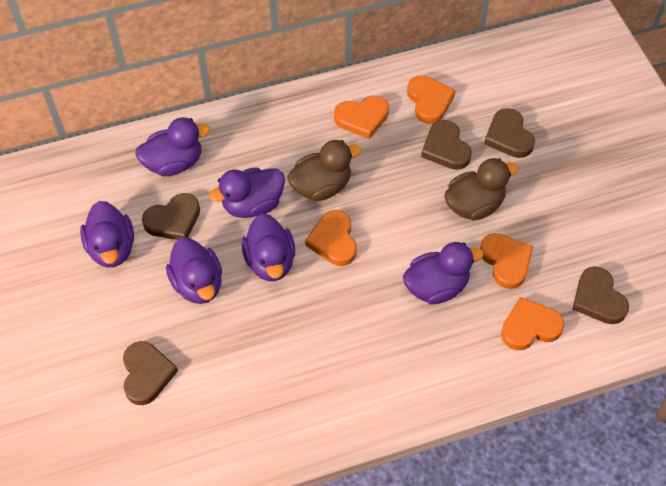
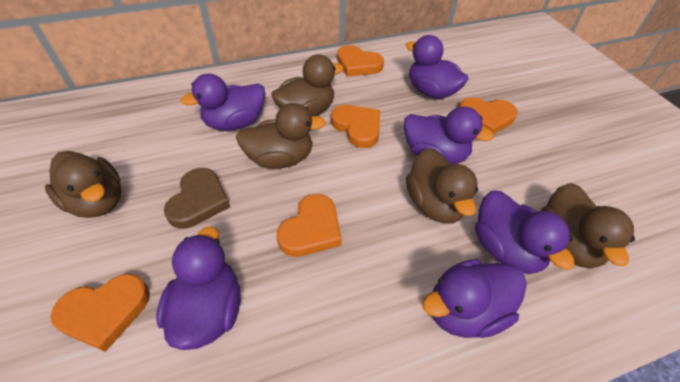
brown duck: [287,140,361,201] [444,158,518,221] = 2 -> [45,151,122,218] [236,103,326,169] [271,54,344,116] [406,148,478,224] [541,183,635,269] = 5
brown heart: [123,341,178,405] [142,193,200,240] [421,120,472,170] [484,108,535,158] [572,266,629,324] = 5 -> [164,168,230,229] = 1

